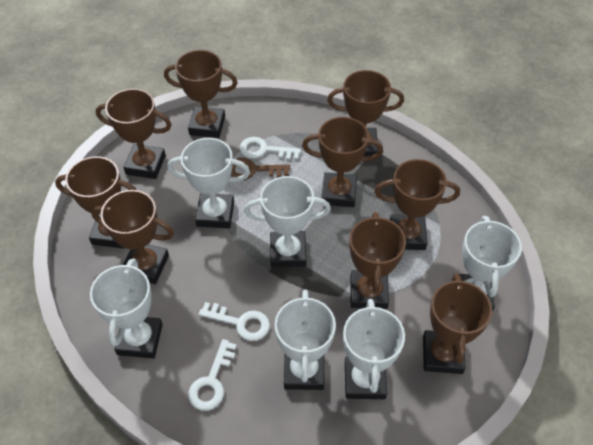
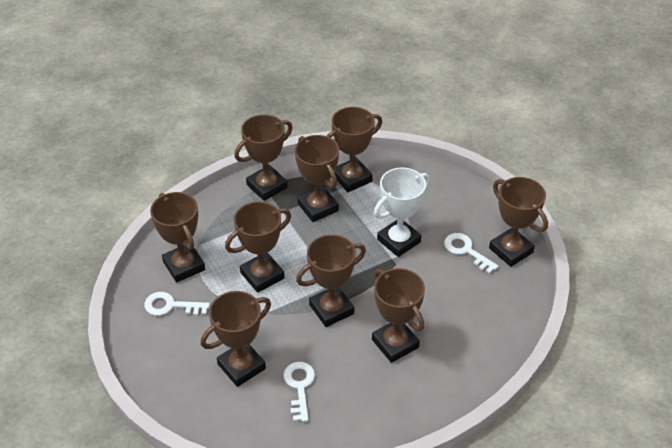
brown key: [230,158,290,180] = 1 -> none = 0
white trophy: [90,258,163,358] [167,138,250,228] [244,176,331,267] [275,290,336,390] [343,299,405,399] [453,216,522,312] = 6 -> [374,167,430,257] = 1

